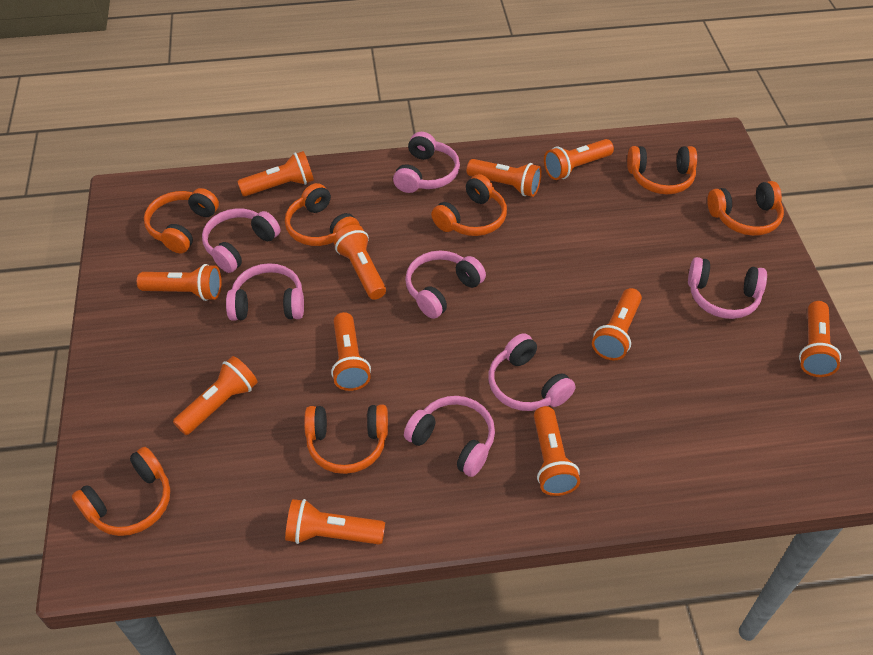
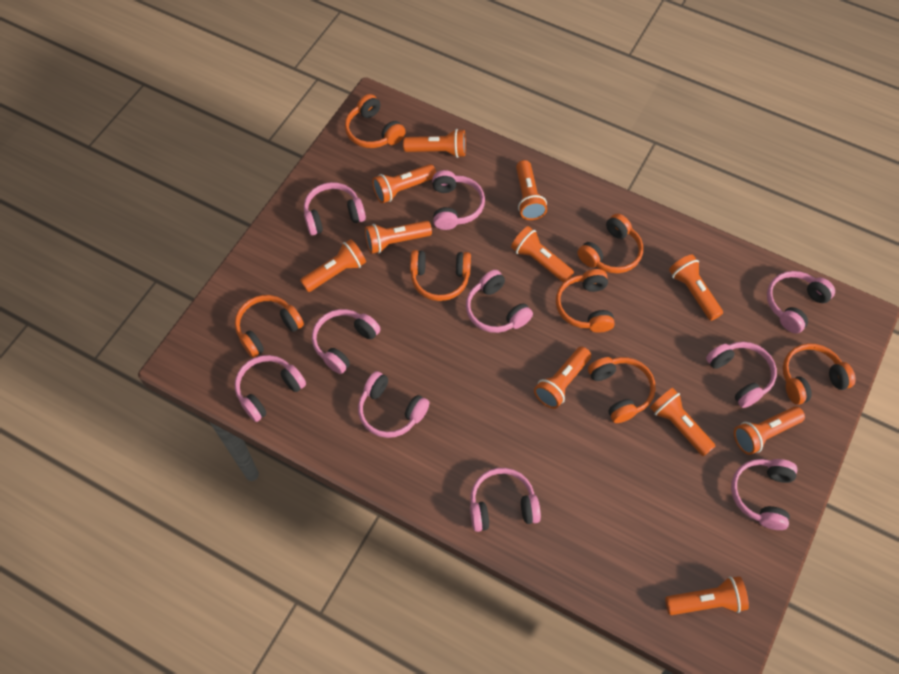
pink headphones: [202,208,280,273] [226,263,304,321] [393,132,460,193] [404,396,495,477] [405,251,486,319] [488,333,576,411] [688,257,767,319] = 7 -> [235,355,306,422] [304,182,366,235] [312,309,380,374] [358,371,429,438] [432,170,485,230] [466,270,533,333] [470,468,541,532] [706,342,777,408] [731,459,798,530] [767,271,835,334] = 10

